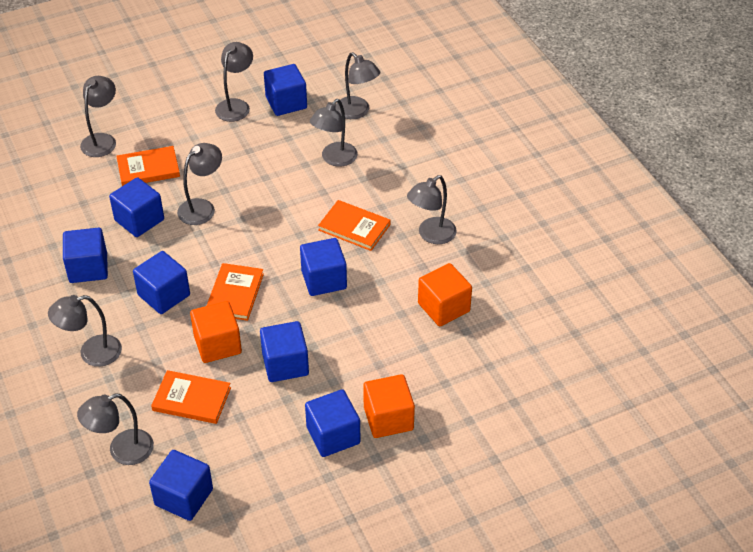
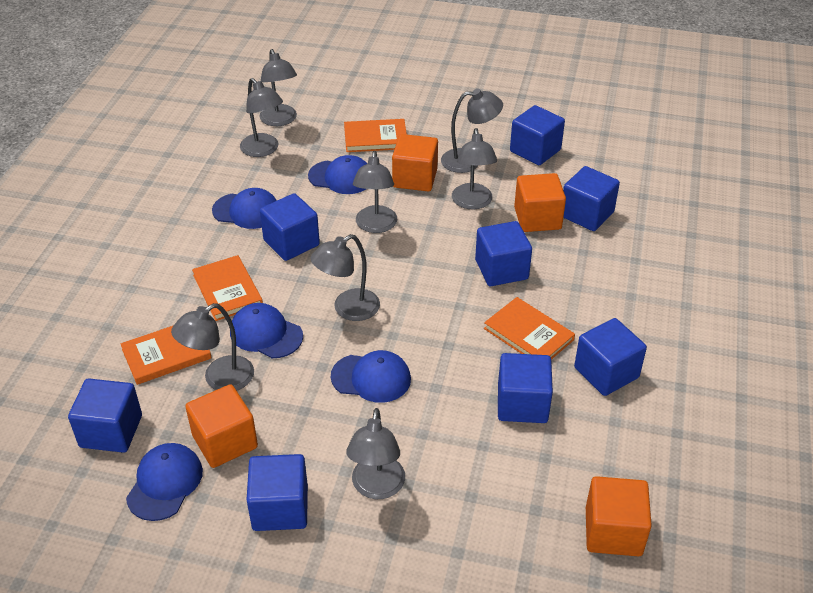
blue cap: none = 0 -> [126,443,203,521] [212,188,277,229] [230,303,303,358] [308,155,367,194] [331,350,411,403] = 5
orange cube: [190,301,242,363] [363,374,415,438] [418,263,472,326] = 3 -> [185,384,258,468] [392,134,438,191] [514,173,566,232] [586,476,652,557] = 4

